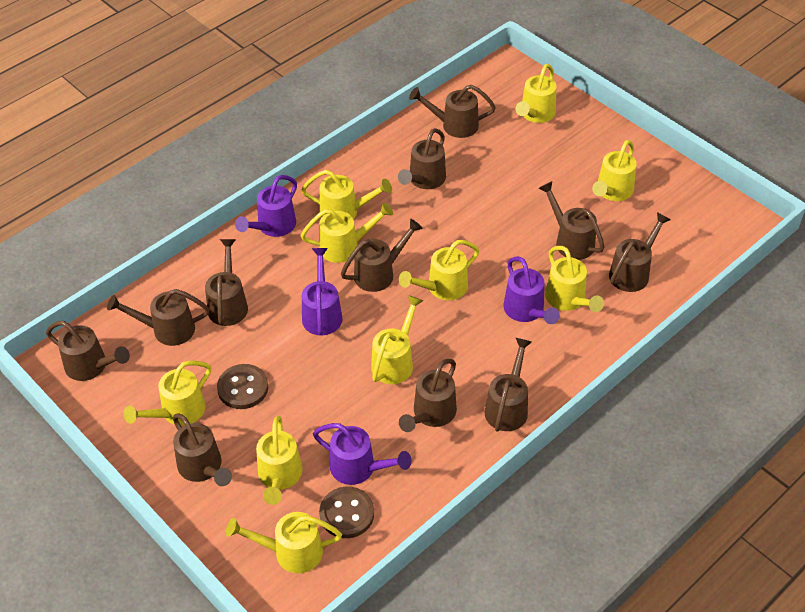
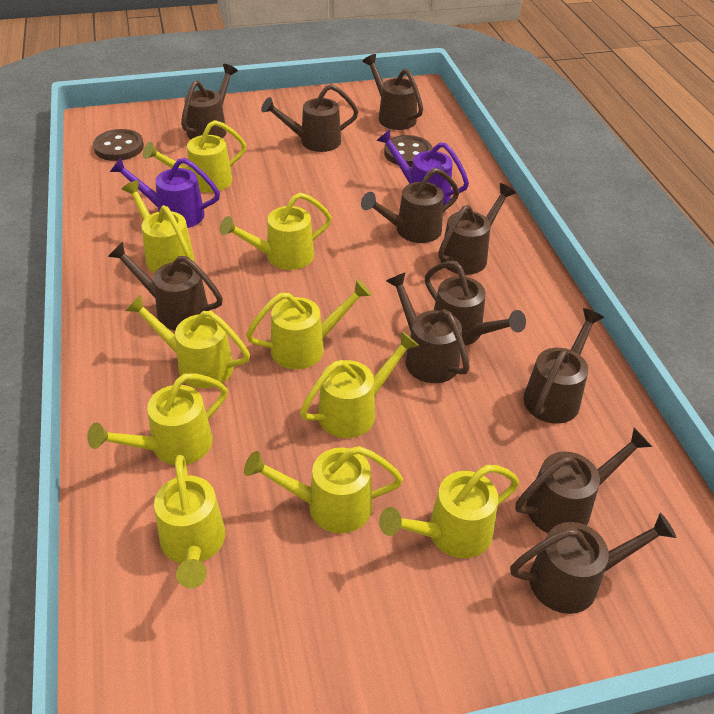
purple watering can: [235,175,297,237] [302,248,343,335] [313,423,411,485] [503,257,560,324] = 4 -> [110,157,220,228] [376,130,469,206] = 2

